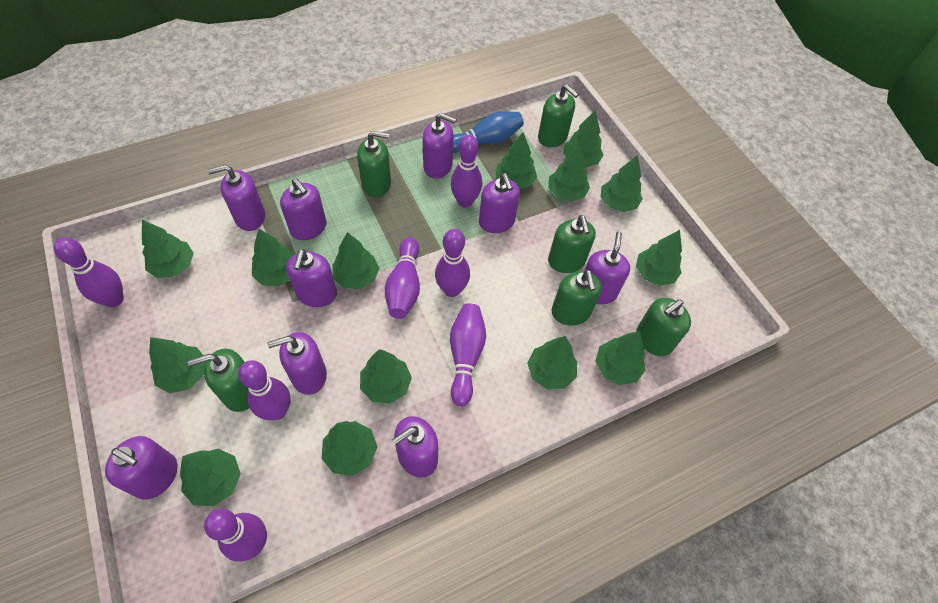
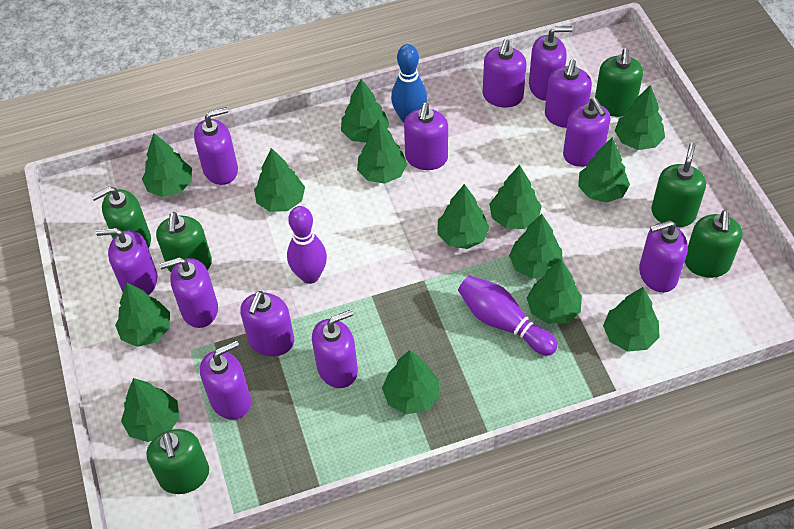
purple bowling pin: [54,237,124,307] [204,509,267,562] [238,360,291,420] [385,237,420,319] [435,229,470,297] [450,135,482,208] [450,304,486,406] = 7 -> [287,206,327,284] [458,275,558,356] = 2
purple soap dispenser: [105,436,177,500] [208,165,265,231] [267,332,327,395] [280,178,327,240] [286,249,337,307] [392,416,438,478] [423,113,456,179] [479,173,520,233] [585,231,630,304] = 9 -> [96,228,158,295] [160,257,218,328] [194,107,238,185] [200,340,251,420] [240,291,294,356] [312,310,358,388] [404,103,448,170] [483,39,527,107] [529,26,572,101] [545,59,592,128] [563,98,611,167] [639,220,688,293] = 12

